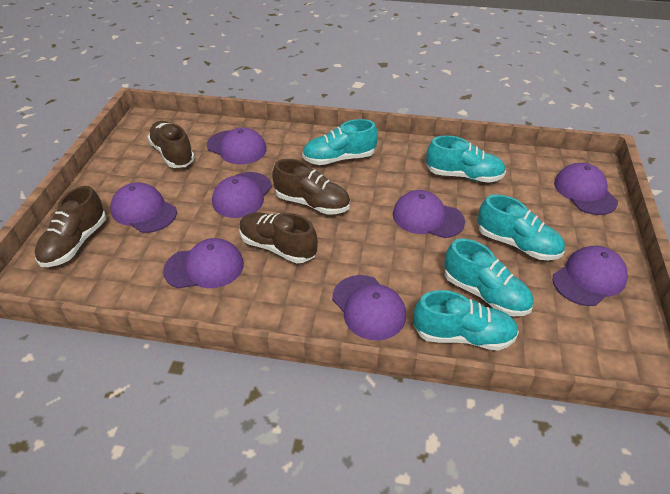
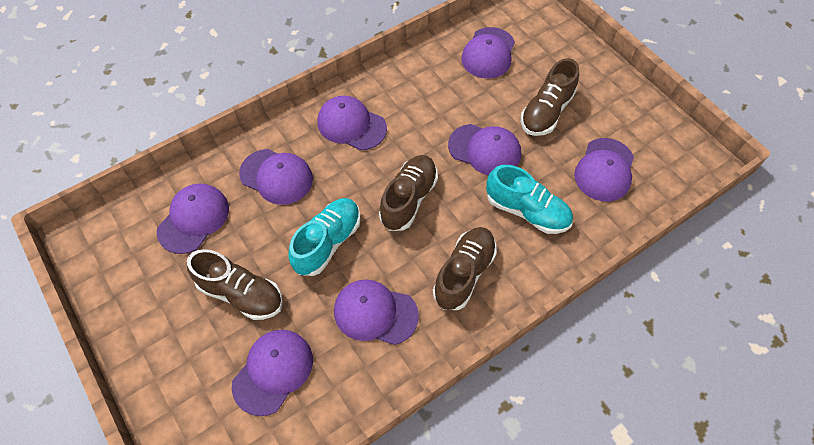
turquoise shoe: [302,119,378,165] [413,290,519,351] [426,135,506,183] [444,238,534,316] [478,195,565,260] = 5 -> [288,198,361,276] [486,165,573,234] = 2

